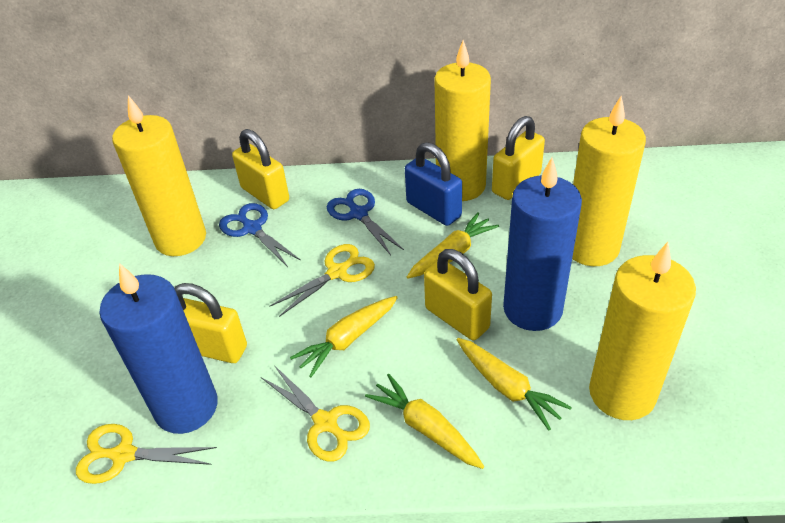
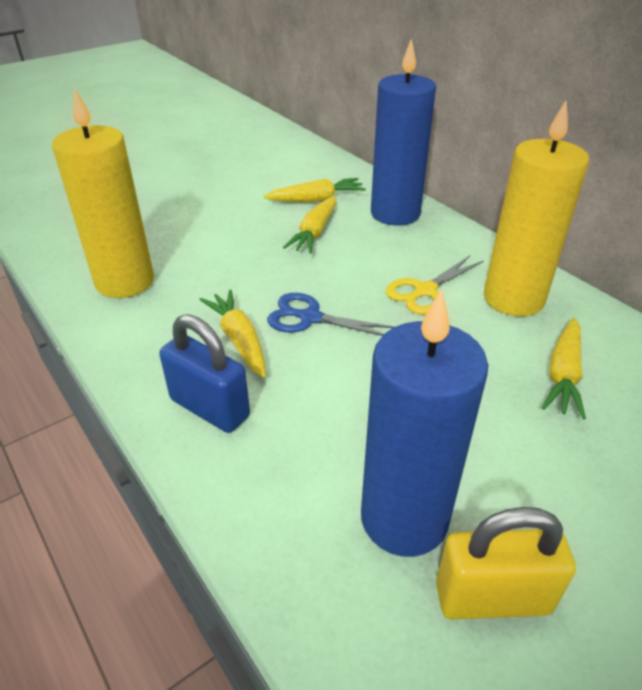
blue scissors: [219,203,300,267] [327,189,404,255] = 2 -> [267,293,394,336] = 1
yellow candle: [112,95,206,256] [434,40,491,201] [572,96,646,266] [589,242,696,420] = 4 -> [52,87,154,298] [484,101,589,316] = 2
yellow padlock: [174,283,247,363] [232,129,289,209] [424,249,492,340] [492,116,545,200] = 4 -> [436,507,576,619] = 1
yellow scissors: [76,424,217,484] [261,365,370,462] [269,244,375,317] = 3 -> [386,256,484,314] = 1

